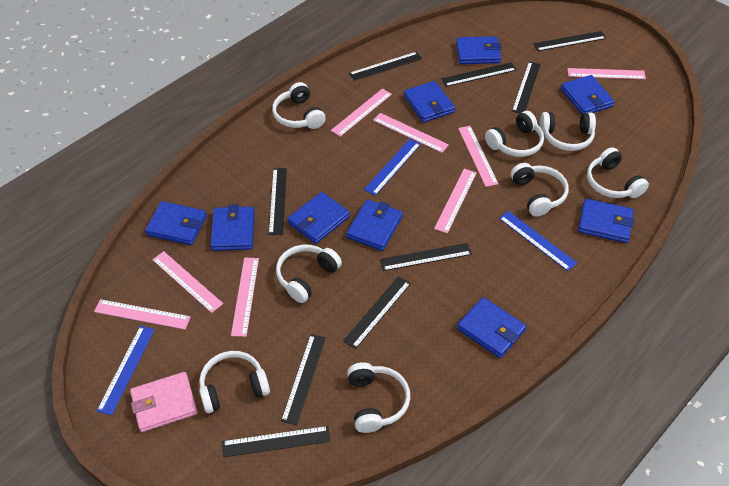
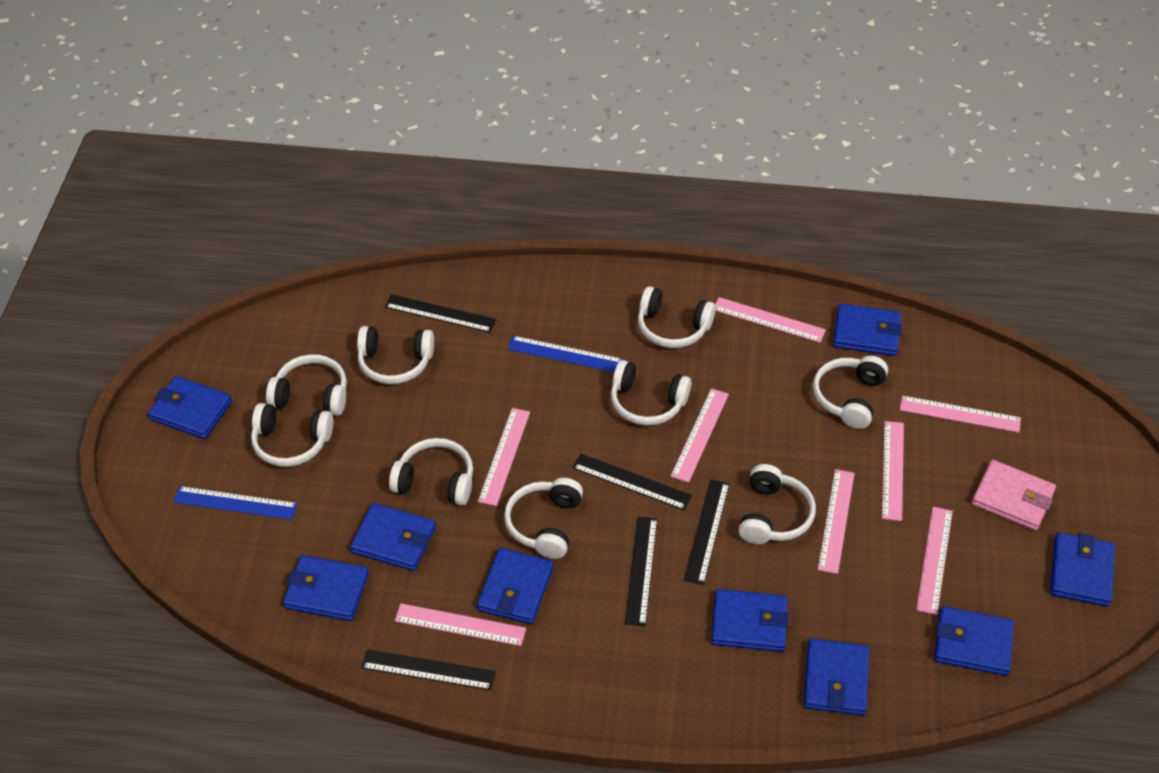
black ruler: [222,426,330,457] [269,168,287,235] [281,334,326,425] [343,276,411,349] [349,52,422,81] [380,243,472,271] [441,62,516,87] [512,62,541,113] [533,31,606,51] = 9 -> [361,649,496,690] [385,294,497,333] [572,454,692,510] [625,517,657,626] [684,479,730,585] = 5
blue ruler: [97,326,155,415] [364,139,421,196] [499,211,577,271] = 3 -> [173,486,298,520] [508,336,623,372] = 2
white headphones: [199,351,270,413] [272,82,326,129] [276,245,342,303] [347,362,410,433] [485,111,544,157] [511,163,569,217] [540,112,596,151] [587,147,649,198] = 8 -> [251,403,333,467] [266,354,347,416] [357,326,434,384] [389,438,473,506] [504,478,583,559] [611,360,691,426] [638,286,716,348] [739,464,816,544] [813,356,888,429] = 9

